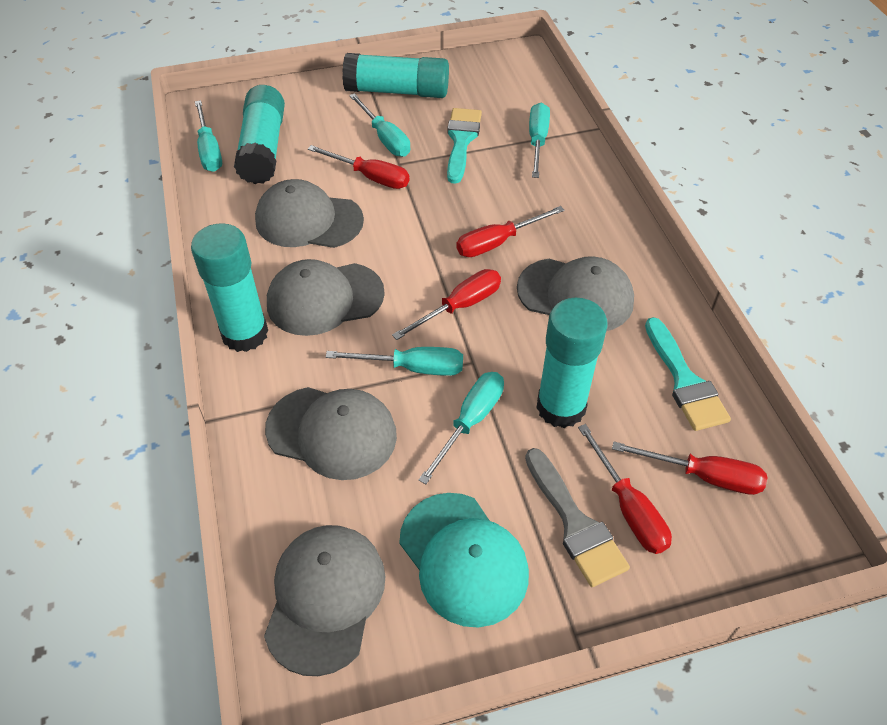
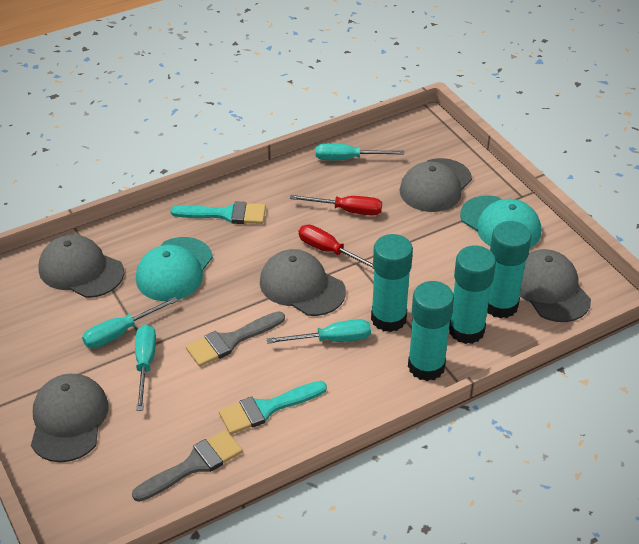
grey brush: [525,448,630,587] = 1 -> [132,430,243,502] [186,311,285,367] = 2
red screwdriver: [308,145,409,189] [392,269,501,340] [456,206,564,257] [578,424,672,554] [612,442,767,495] = 5 -> [290,195,382,216] [299,225,374,269] = 2
turquoise cap: [399,493,529,628] = 1 -> [136,237,213,301] [460,195,541,248] = 2
turquoise screwdriver: [195,100,222,172] [326,347,463,376] [349,93,410,157] [418,372,504,484] [529,103,550,178] = 5 -> [82,297,178,348] [135,324,156,411] [267,319,371,344] [316,143,404,160] = 4

